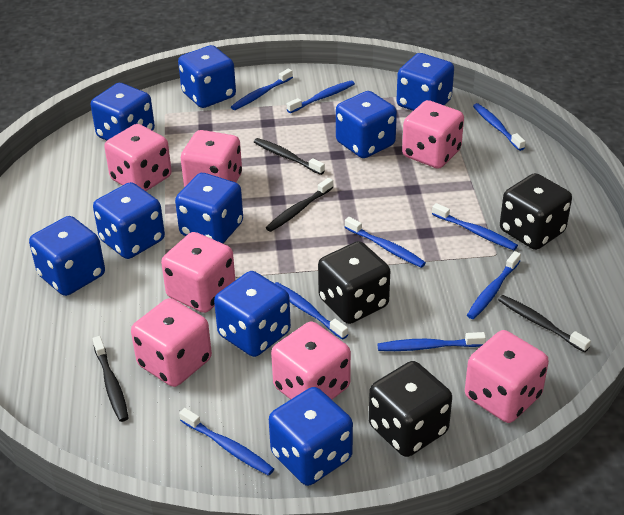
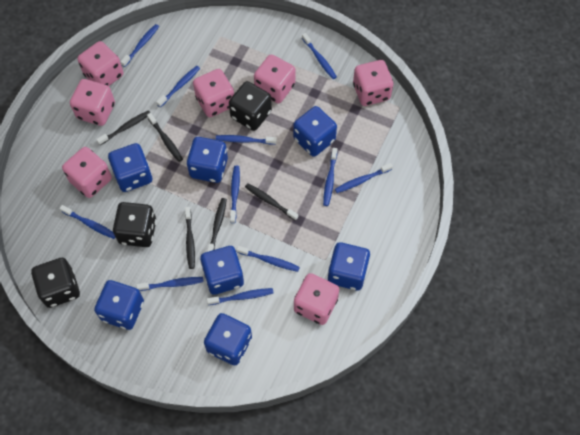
black toothbrush: [93,336,129,422] [254,138,325,175] [266,178,333,232] [498,295,591,353] = 4 -> [96,110,151,145] [147,113,183,162] [185,207,195,269] [207,198,227,252] [245,183,298,221] = 5
blue dice: [29,216,105,296] [91,83,155,141] [93,182,165,259] [175,173,243,243] [178,45,236,108] [214,271,291,357] [269,387,353,486] [336,91,397,158] [396,53,454,111] = 9 -> [94,280,144,330] [108,143,152,192] [187,137,228,183] [200,246,244,295] [204,313,252,365] [293,106,337,157] [328,242,370,291] = 7
blue toothbrush: [179,408,274,476] [231,68,293,110] [275,282,348,340] [287,80,355,113] [345,217,426,268] [377,332,486,351] [432,203,518,250] [467,251,521,319] [473,103,526,151] = 9 -> [60,205,115,239] [120,24,159,67] [136,277,204,291] [156,66,200,108] [207,288,274,305] [216,135,277,145] [230,166,240,223] [236,246,300,272] [302,33,337,79] [323,148,337,206] [335,163,393,193] = 11

